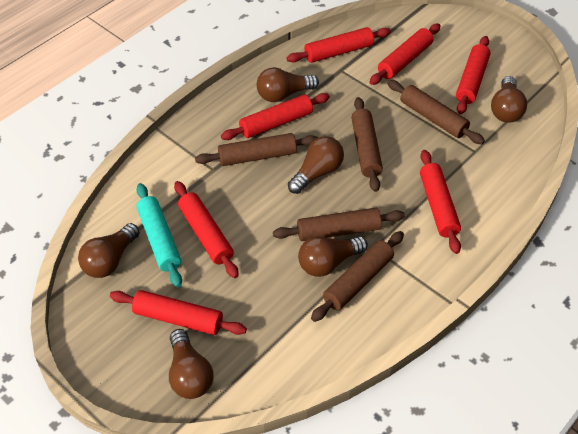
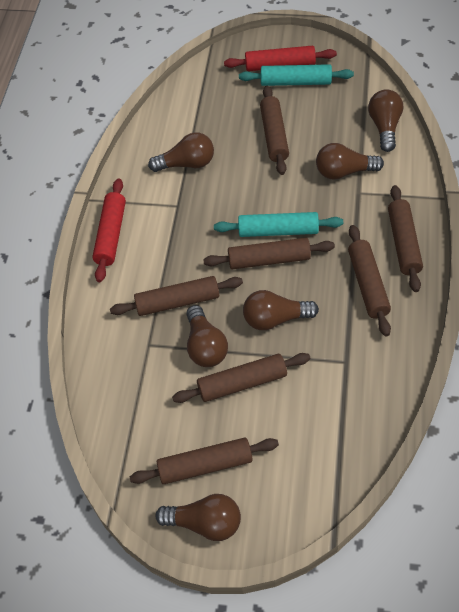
brown rolling pin: [195,133,318,166] [273,208,405,241] [311,231,404,322] [351,97,383,192] [387,80,485,144] = 5 -> [110,276,243,316] [130,437,279,484] [172,353,311,403] [203,238,335,269] [260,86,289,175] [348,225,391,336] [388,185,423,292] = 7
red rolling pin: [110,290,247,335] [174,181,239,278] [221,93,330,140] [286,27,391,63] [369,24,441,85] [420,150,461,254] [456,36,490,114] = 7 -> [92,178,126,282] [224,46,337,71] = 2
turquoise rolling pin: [136,183,182,287] = 1 -> [214,212,343,237] [239,64,354,86] = 2

